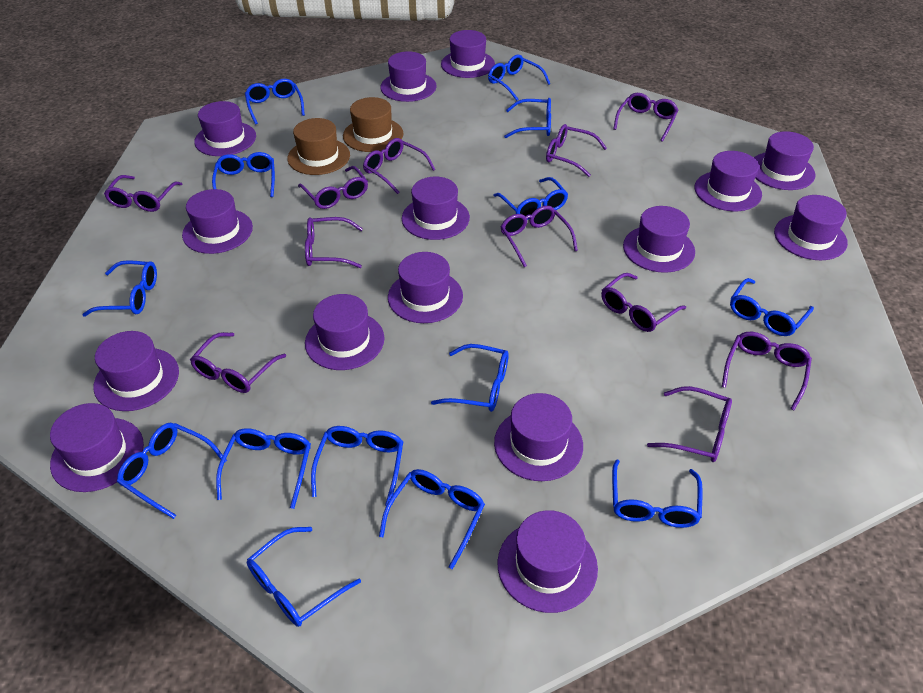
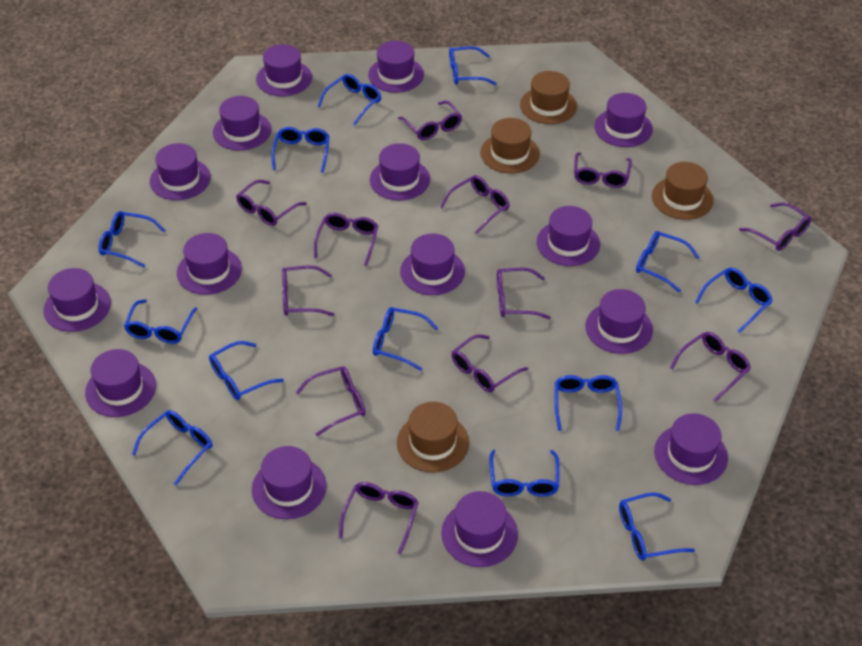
blue glasses: [82,260,157,317] [117,423,227,519] [212,152,275,197] [216,428,311,509] [245,79,305,125] [247,527,361,627] [311,426,403,506] [379,469,485,569] [431,344,509,412] [488,54,550,101] [493,177,568,220] [504,98,551,138] [612,460,703,528] [730,278,814,336] = 14 -> [98,211,166,268] [124,299,197,344] [132,410,212,486] [209,341,284,400] [271,127,329,173] [318,74,381,126] [373,307,439,371] [449,46,497,85] [489,450,559,497] [555,375,622,431] [619,492,695,561] [636,231,700,292] [695,268,773,333] = 13
brown hat: [287,118,350,175] [343,97,403,152] = 2 -> [397,402,469,473] [480,118,540,174] [520,71,577,124] [652,162,714,220] = 4
purple glasses: [104,175,182,212] [190,332,286,393] [298,166,368,209] [305,217,363,268] [363,138,435,194] [501,206,578,267] [546,124,607,177] [601,273,686,332] [613,93,678,142] [647,386,732,462] [722,332,812,410] = 11 -> [236,180,307,226] [282,265,335,316] [296,366,366,436] [314,213,378,266] [339,482,419,555] [398,101,462,140] [440,175,510,234] [452,334,528,392] [497,268,551,319] [574,152,632,188] [670,332,751,402] [739,202,811,251] = 12

